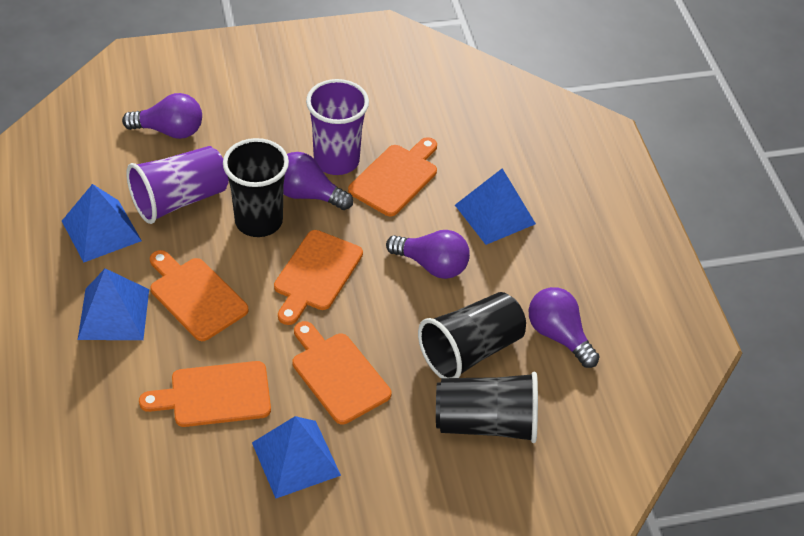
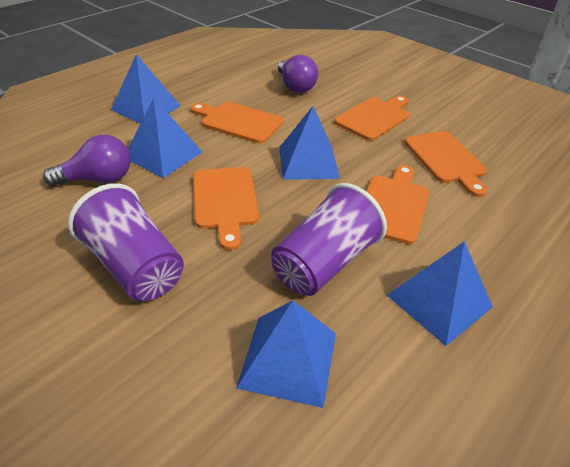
black cup: [223,138,289,237] [418,292,526,378] [436,372,538,443] = 3 -> none = 0
blue pyramid: [62,184,142,262] [78,268,149,340] [252,416,341,499] [455,168,536,245] = 4 -> [111,54,181,123] [128,97,202,178] [236,300,336,408] [279,106,340,180] [387,241,493,346] = 5
purple light bulb: [122,93,202,139] [283,152,353,210] [386,230,470,279] [529,287,600,368] = 4 -> [43,135,131,186] [278,55,318,93] = 2

